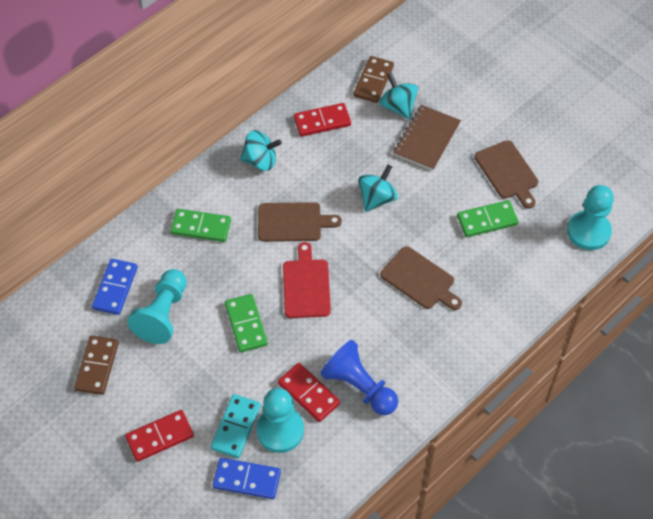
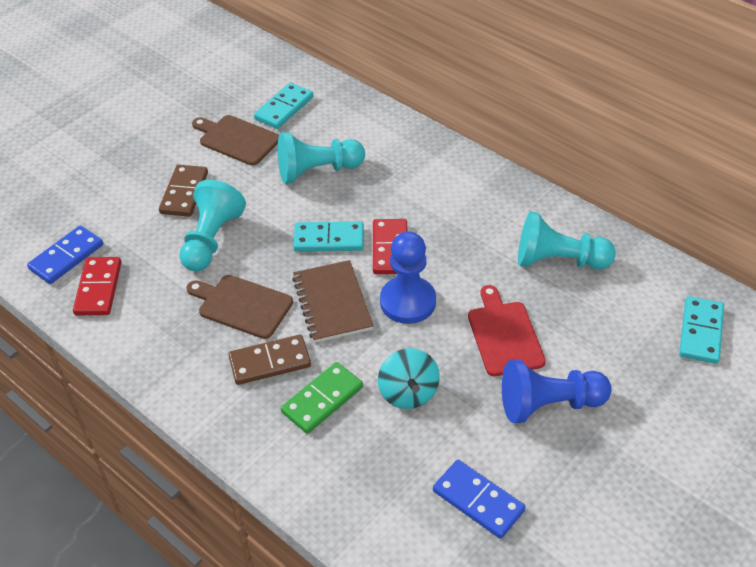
blue pawn: [320,340,398,415] = 1 -> [380,231,436,324] [502,360,612,423] = 2
brown cutting board: [258,202,342,242] [380,246,462,310] [475,140,538,209] = 3 -> [187,275,293,339] [192,115,279,166] = 2
green domino: [170,209,231,242] [225,294,268,352] [457,200,519,237] = 3 -> [281,362,363,434] = 1
red domino: [125,410,194,462] [278,363,340,422] [294,103,351,137] = 3 -> [73,257,121,315] [373,219,407,274] = 2
turquoise domino: [210,394,261,458] = 1 -> [254,83,313,129] [293,222,364,252] [679,296,724,364] = 3
turquoise spinning top: [240,130,282,171] [358,165,398,212] [380,72,418,119] = 3 -> [378,348,440,409] = 1

